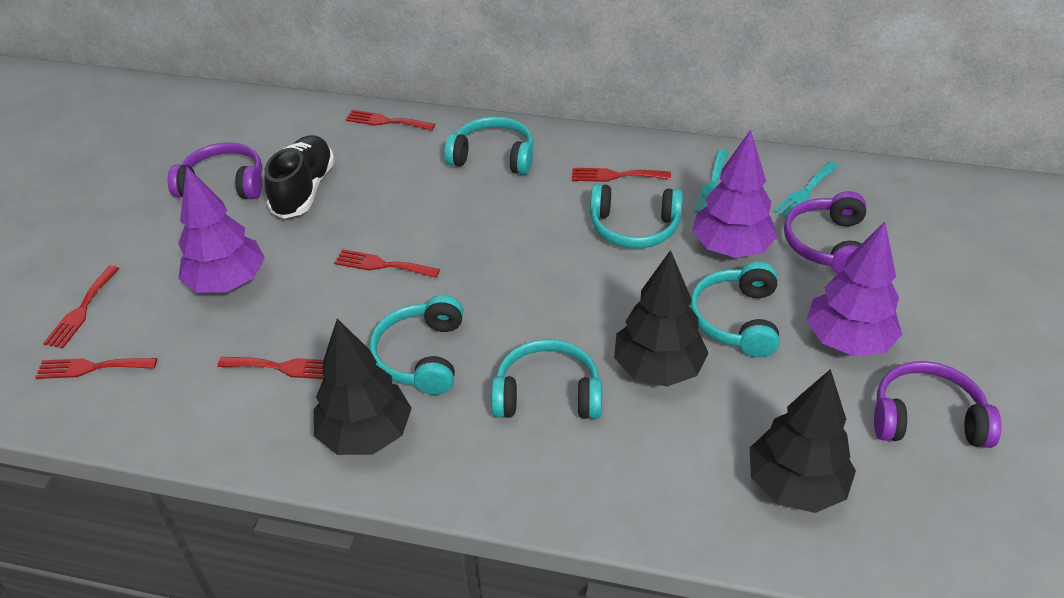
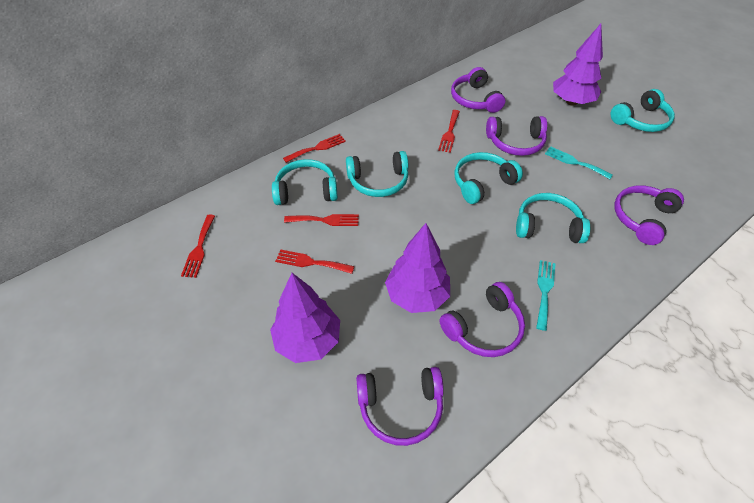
black shoe: [264,135,335,219] = 1 -> none = 0
black tree: [314,318,412,455] [614,250,709,387] [750,369,856,513] = 3 -> none = 0
purple headphones: [168,142,262,199] [784,191,866,274] [874,361,1002,448] = 3 -> [356,367,444,446] [439,282,525,357] [451,67,505,113] [486,116,547,156] [614,185,684,245] = 5
red fork: [35,358,157,379] [43,265,119,348] [217,357,324,379] [334,249,440,278] [345,110,435,131] [572,168,671,182] = 6 -> [181,215,215,278] [275,250,354,274] [283,134,346,163] [284,214,359,226] [438,110,460,153] = 5

